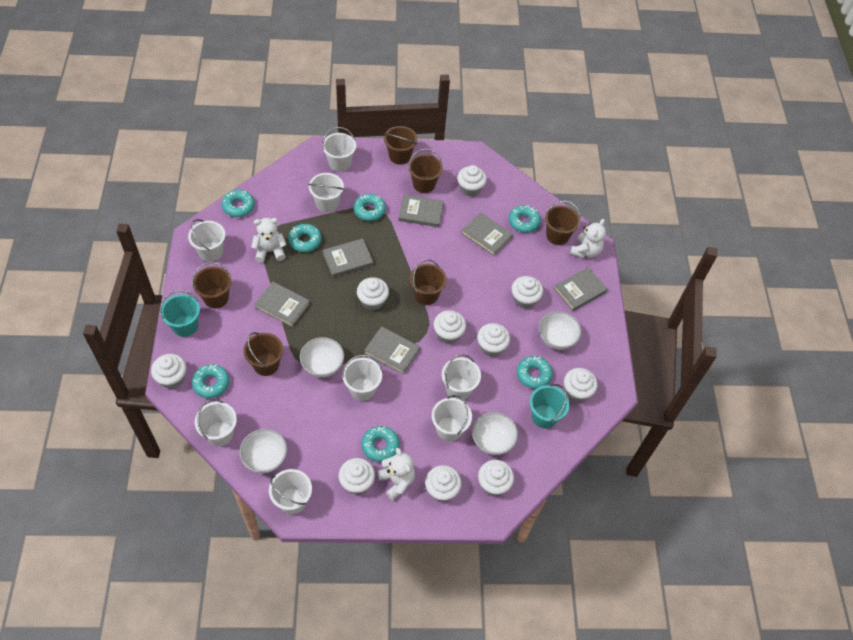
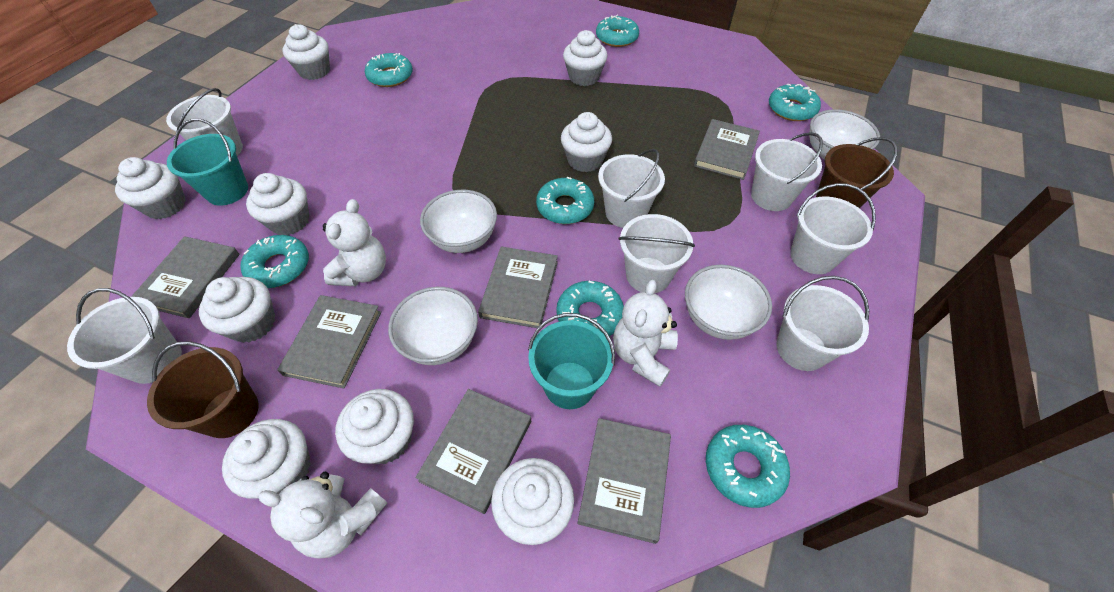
brown bucket: [192,262,231,309] [243,332,283,376] [384,126,417,165] [408,149,443,193] [410,260,447,305] [545,201,581,245] = 6 -> [147,341,259,438] [816,137,898,208] = 2
white bucket: [188,219,225,262] [195,399,237,446] [269,469,312,515] [308,173,344,213] [322,127,356,172] [342,355,383,401] [432,395,472,441] [442,354,481,400] = 8 -> [67,288,182,384] [166,88,243,155] [598,149,665,228] [618,214,695,293] [751,132,823,211] [776,276,869,371] [790,183,876,274] = 7
white cupcake: [151,354,187,389] [339,458,375,495] [357,277,389,310] [425,465,462,502] [433,310,466,344] [457,165,487,197] [477,323,510,357] [478,460,514,496] [511,276,543,309] [564,368,598,402] = 10 -> [115,157,186,219] [199,277,275,343] [222,419,311,498] [246,173,309,235] [282,24,330,80] [335,389,414,464] [491,458,574,545] [561,112,612,172] [563,30,607,86] = 9

